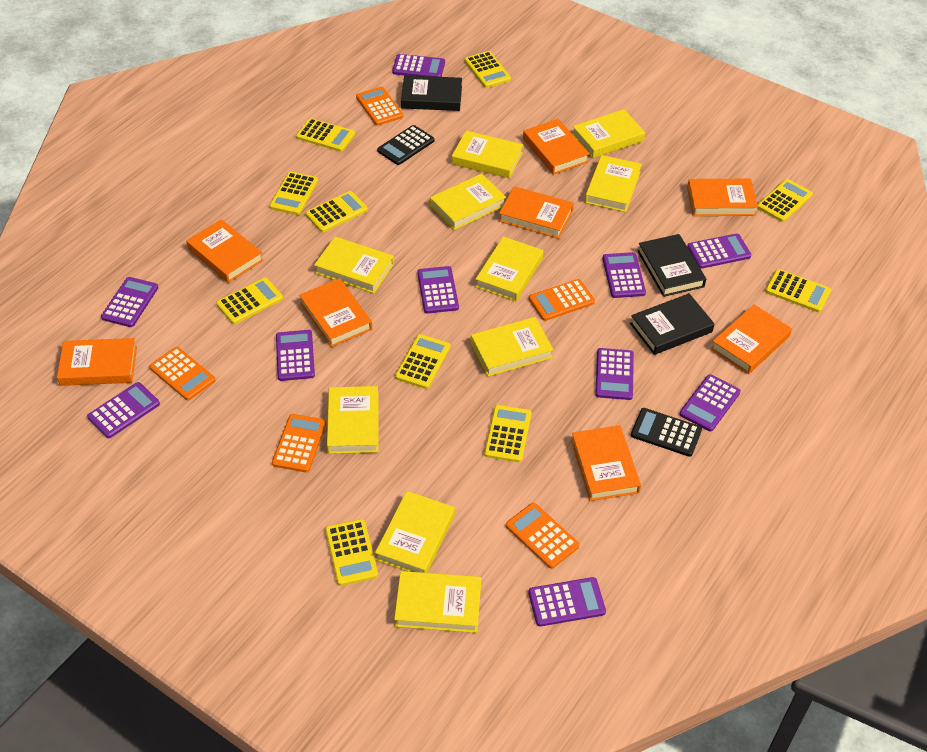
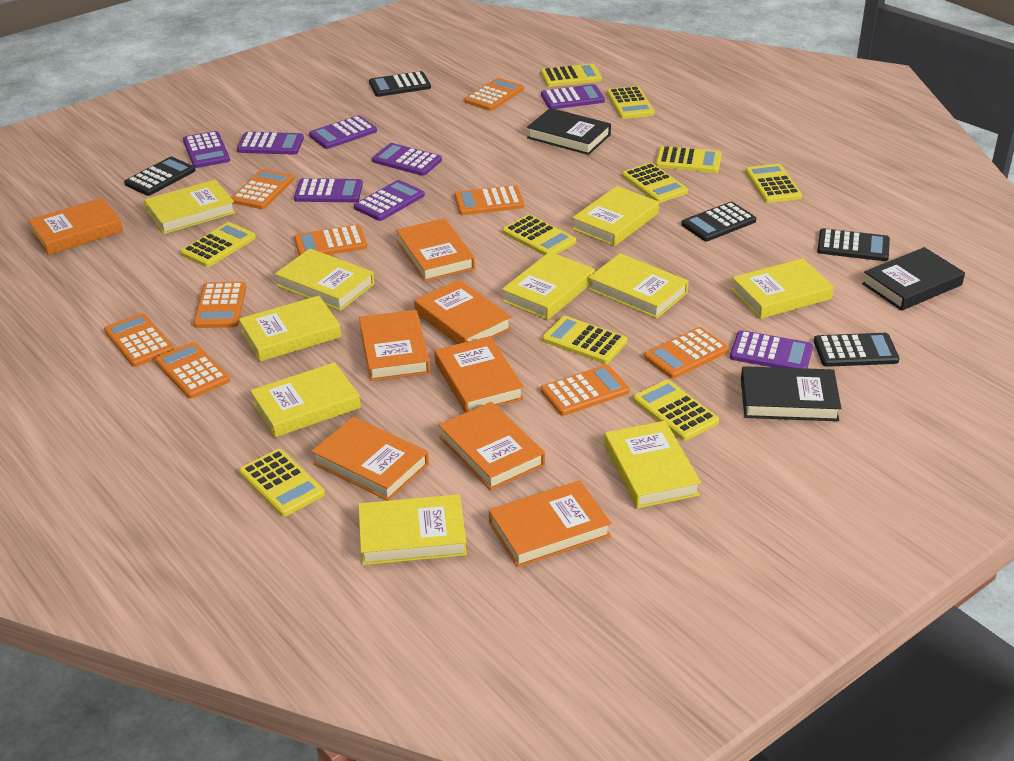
black calculator: [377,125,434,165] [631,408,702,457] = 2 -> [124,157,196,196] [369,71,431,97] [681,202,756,241] [814,333,900,367] [817,228,890,261] = 5
orange calculator: [149,347,216,400] [272,414,326,472] [356,87,403,126] [506,503,579,569] [529,279,595,321] = 5 -> [104,313,174,367] [155,342,230,399] [194,282,246,328] [231,169,294,209] [294,225,367,256] [454,185,524,215] [465,78,524,111] [541,365,630,416] [644,327,729,379] = 9
purple calculator: [87,382,160,438] [101,277,158,327] [276,330,315,381] [392,54,445,77] [417,266,459,314] [528,577,606,627] [595,348,634,400] [602,252,646,298] [679,374,741,432] [687,233,751,269] = 10 -> [183,131,230,168] [237,132,304,155] [294,178,363,202] [309,115,377,149] [354,180,425,221] [372,143,442,176] [541,84,605,109] [730,330,813,369] = 8

